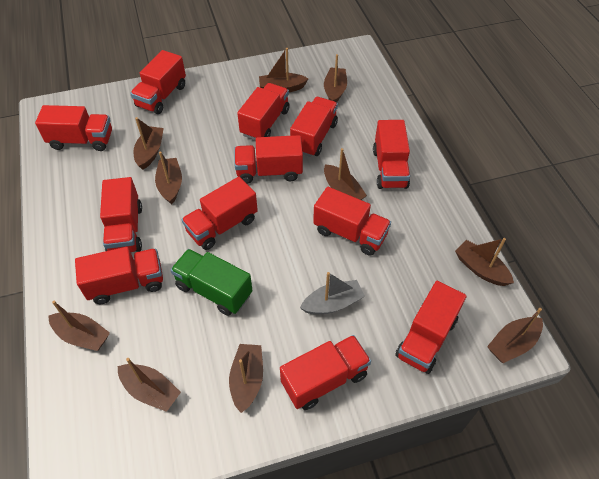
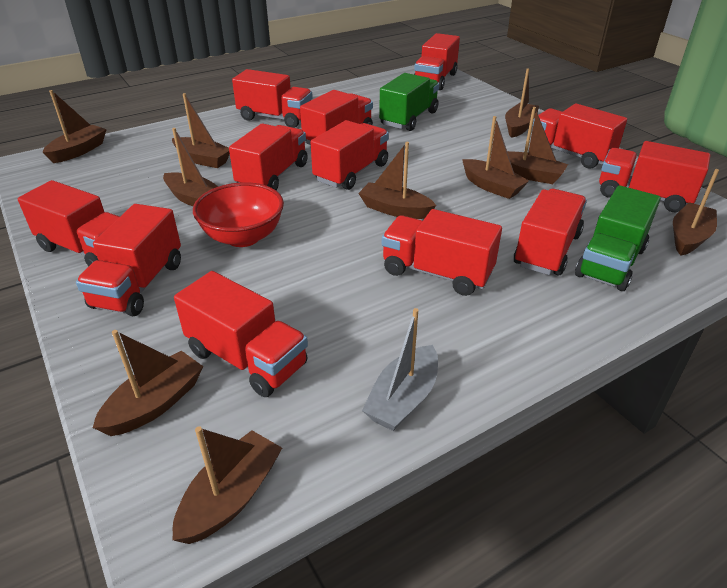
green truck: [170,249,253,316] = 1 -> [379,73,439,131] [575,185,661,291] = 2
red bowl: none = 0 -> [193,182,284,247] = 1

